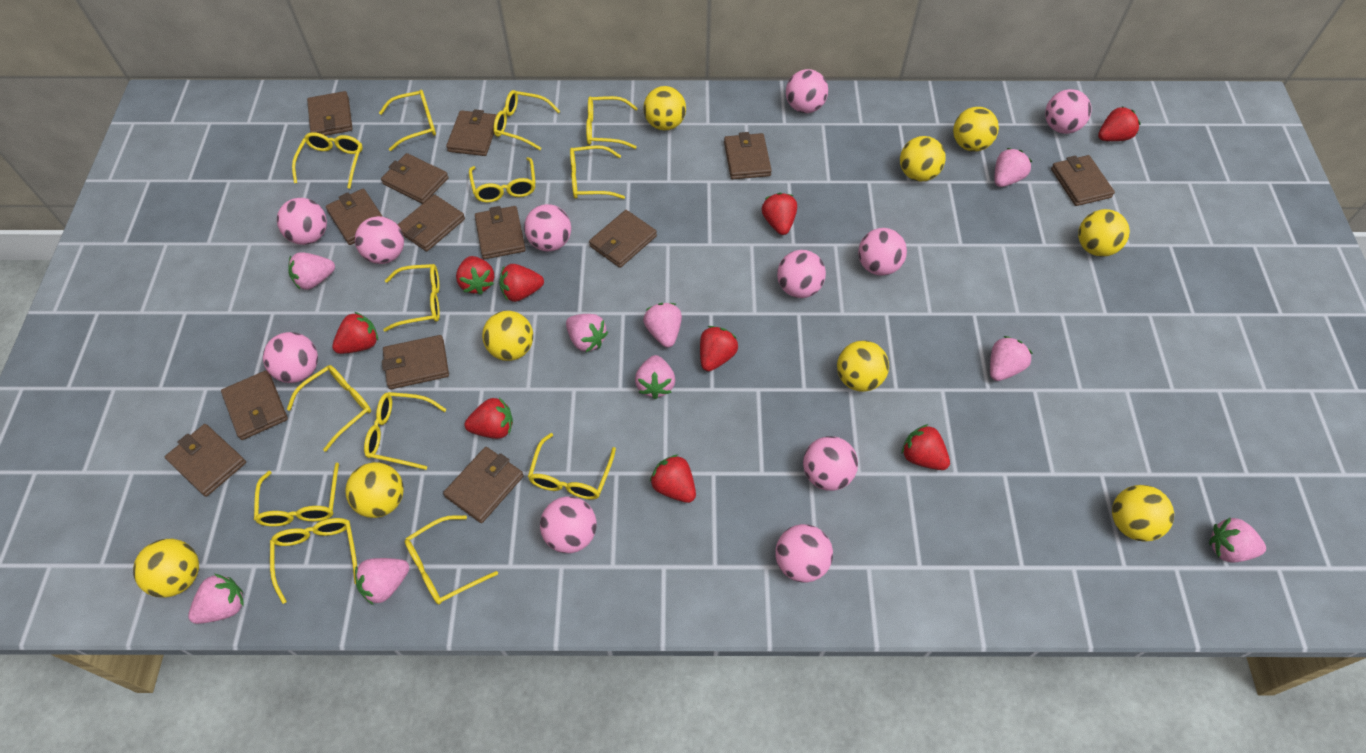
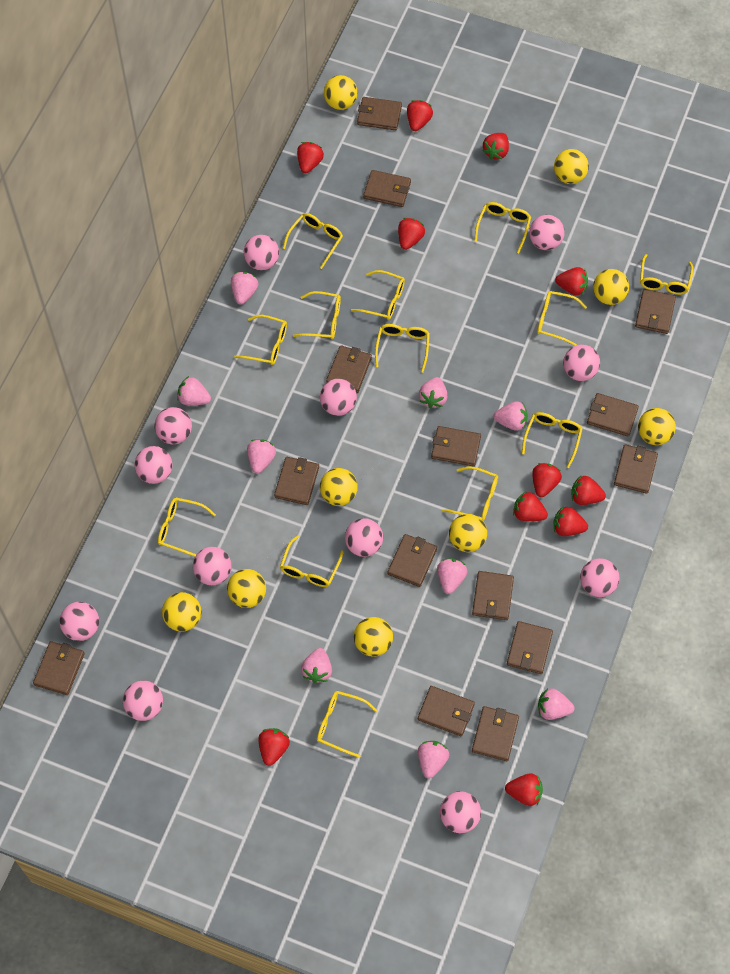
brown wallet: [165,424,246,497] [221,370,288,440] [307,91,353,136] [326,189,383,245] [381,153,449,204] [382,335,449,389] [398,194,465,252] [443,447,524,523] [446,109,497,156] [475,206,526,259] [589,210,657,268] [724,132,772,179] [1051,155,1115,206] = 13 -> [33,641,85,695] [274,457,319,505] [326,345,372,393] [357,97,402,130] [363,170,411,207] [387,534,437,587] [418,686,475,737] [431,426,481,466] [472,571,514,620] [472,706,519,761] [507,621,553,674] [587,393,639,437] [614,444,658,494] [635,289,676,334] = 14
pink ball: [263,332,318,383] [277,198,327,245] [355,216,404,264] [524,204,571,252] [540,496,597,553] [775,524,833,583] [777,250,826,298] [786,69,828,113] [803,436,858,491] [858,228,907,276] [1045,89,1091,134] = 11 -> [59,602,99,641] [123,680,163,721] [134,446,173,484] [154,407,192,444] [193,547,232,585] [244,235,279,270] [320,379,357,416] [345,518,383,557] [440,791,481,833] [529,215,565,250] [563,344,600,381] [580,558,619,597] = 12
red strawberry: [332,312,378,354] [456,256,494,295] [464,397,513,439] [499,264,544,302] [650,454,696,503] [700,326,738,371] [762,193,797,235] [902,424,950,470] [1098,106,1140,141] = 9 -> [258,728,290,766] [297,142,324,173] [398,218,425,250] [407,100,433,131] [482,133,509,160] [505,773,543,806] [513,491,548,521] [532,463,562,497] [554,506,588,536] [555,267,588,295] [571,475,606,505] = 11

